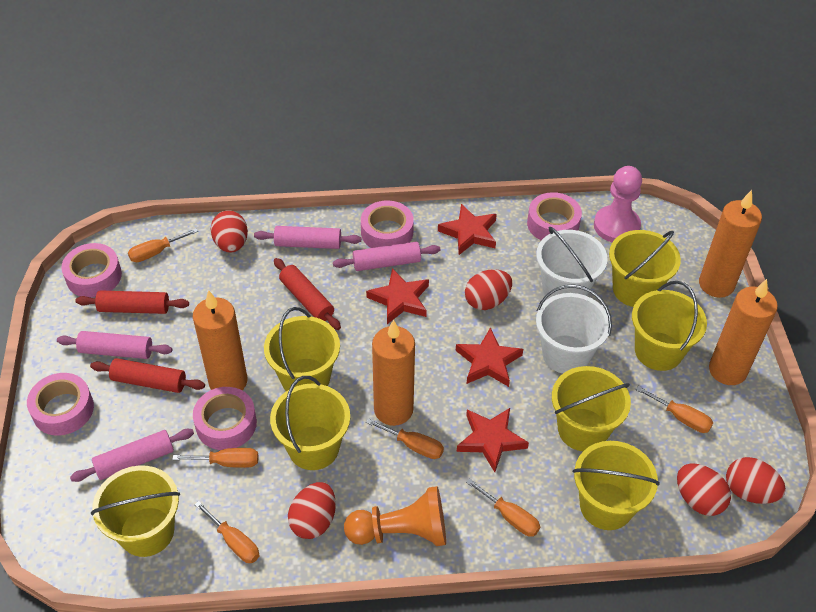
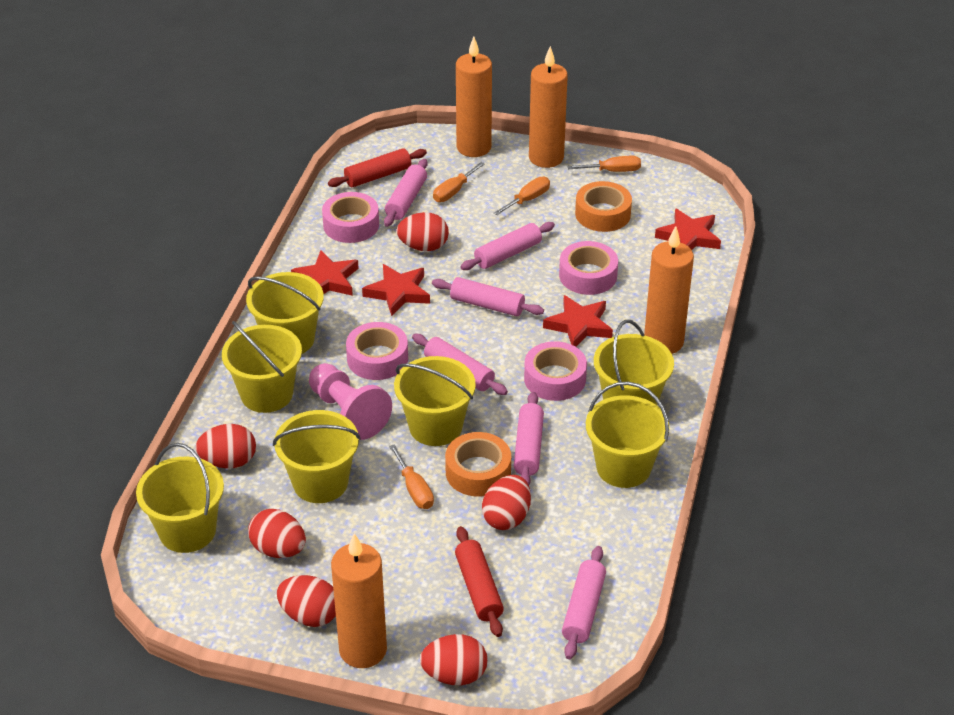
orange pawn: [344,486,446,546] = 1 -> none = 0
orange screwdriver: [128,228,198,262] [172,448,258,468] [194,501,260,563] [366,418,444,459] [466,478,540,537] [636,386,713,433] = 6 -> [389,444,434,509] [433,162,485,202] [494,177,550,215] [567,156,641,172] = 4
orange tape: none = 0 -> [445,432,511,497] [575,181,632,232] = 2
pink rolling pin: [57,331,172,359] [70,429,194,482] [254,226,361,249] [333,242,440,271] = 4 -> [384,159,428,227] [412,334,508,395] [432,277,544,316] [460,222,555,270] [514,392,544,485] [562,546,606,659] = 6
pink tape: [27,373,94,435] [61,243,122,298] [193,387,257,450] [361,201,414,248] [527,192,582,240] = 5 -> [322,192,379,243] [346,322,408,380] [524,341,587,401] [559,241,618,295] = 4
red egg: [211,210,248,253] [288,482,336,539] [465,269,512,310] [677,463,731,516] [726,457,786,504] = 5 -> [195,424,256,469] [248,509,306,558] [277,575,336,627] [397,212,449,251] [420,634,487,685] [482,475,531,530] = 6
red rolling pin: [75,290,189,314] [90,358,205,393] [274,258,341,330] = 3 -> [328,148,427,187] [455,526,504,637] = 2
white bucket: [536,227,608,299] [536,284,612,374] = 2 -> none = 0

